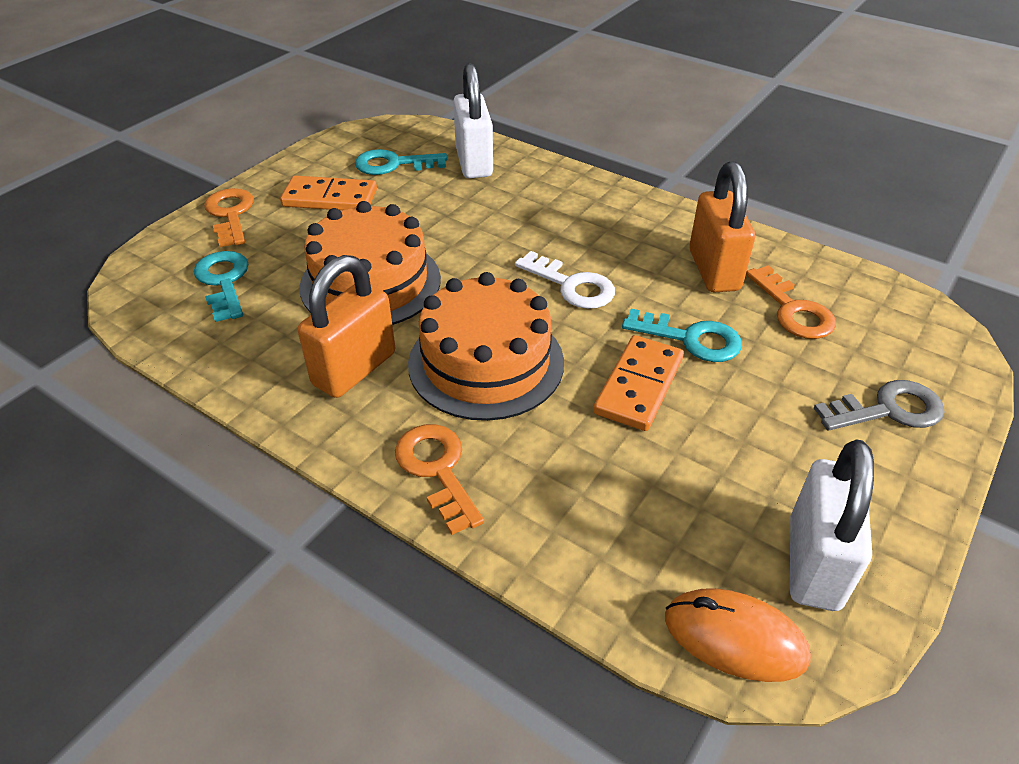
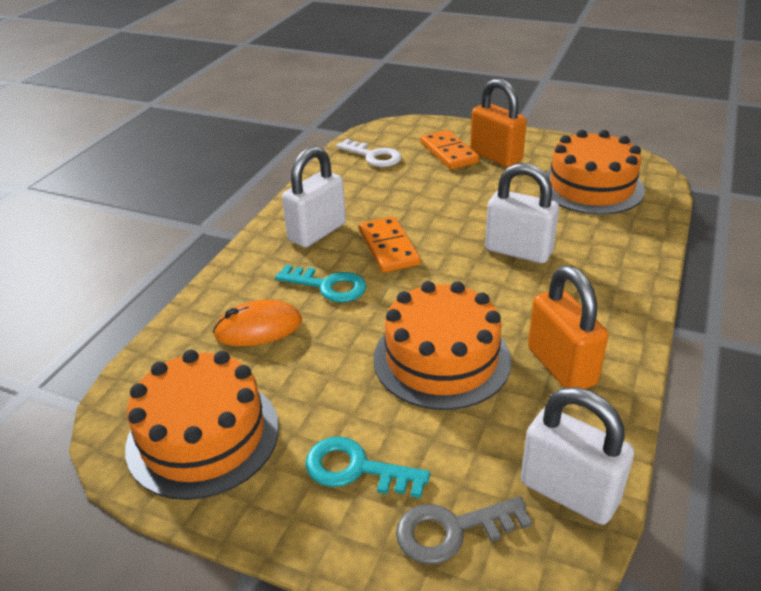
orange cake: [299,201,441,325] [408,272,564,421] = 2 -> [125,350,279,500] [373,281,511,410] [545,130,645,215] = 3
orange key: [204,188,254,247] [395,424,484,535] [746,265,836,339] = 3 -> none = 0
turquoise key: [194,251,248,322] [355,149,447,175] [622,309,742,362] = 3 -> [275,265,367,302] [305,436,430,498] = 2
white padlock: [453,63,493,178] [790,439,874,611] = 2 -> [282,146,346,248] [485,163,559,263] [521,387,634,525] = 3

